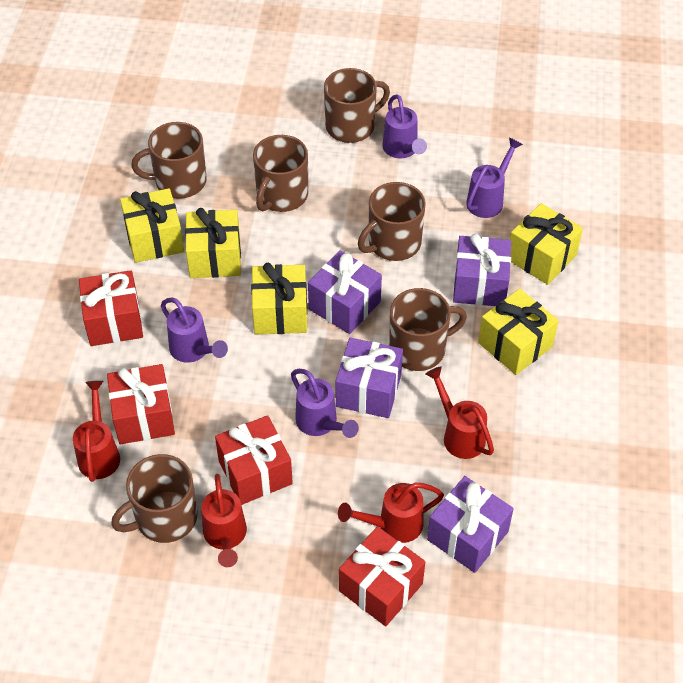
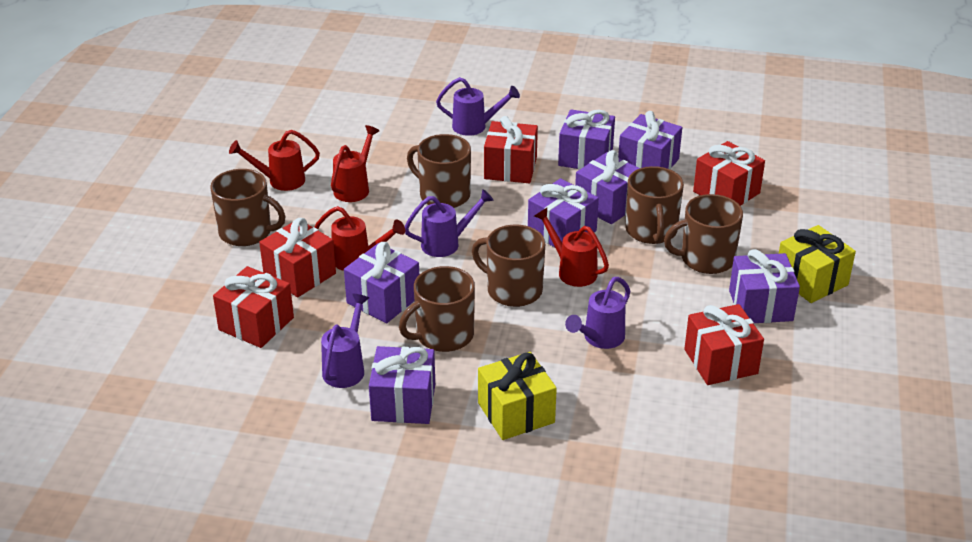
purple gift: [308,250,382,334] [336,338,403,418] [427,476,514,573] [453,234,511,306] = 4 -> [344,242,419,323] [369,346,435,424] [528,178,599,247] [558,109,615,170] [575,150,640,224] [618,111,682,170] [729,249,800,323] = 7
red gift: [79,270,143,346] [107,364,175,444] [215,415,293,505] [339,526,425,626] = 4 -> [213,266,294,348] [259,218,336,297] [484,116,538,183] [684,304,764,385] [693,141,765,206] = 5
yellow gift: [120,188,184,263] [185,208,241,278] [251,263,307,334] [478,289,559,375] [510,203,583,285] = 5 -> [478,352,557,440] [779,225,856,303] = 2

